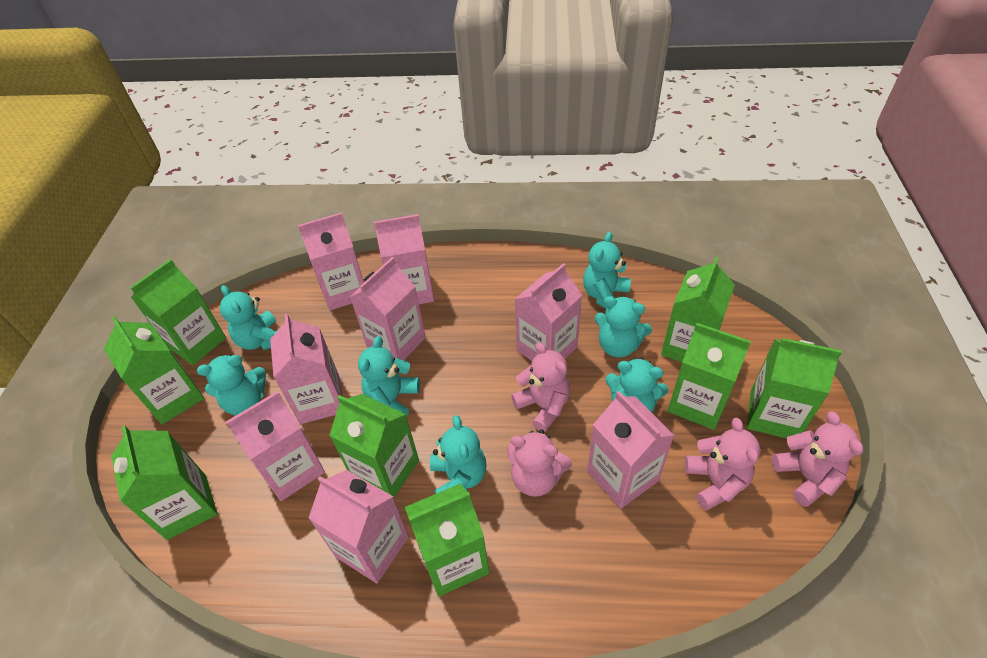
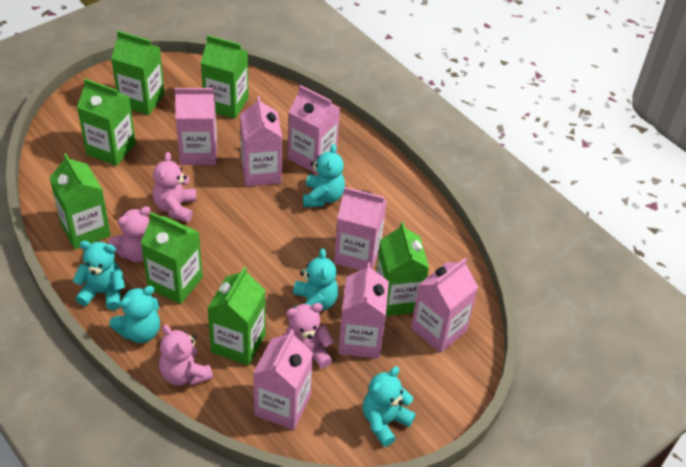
green carton: [104,316,204,424] [111,426,218,540] [130,259,226,365] [329,394,419,498] [405,483,490,597] [661,257,735,362] [668,323,751,430] [747,338,842,439] = 8 -> [49,153,111,249] [77,79,136,166] [111,31,165,115] [141,212,203,304] [201,35,249,119] [207,267,266,366] [376,222,429,316] = 7
pink carton: [226,391,325,501] [270,314,343,424] [298,212,364,310] [308,470,409,583] [350,257,426,360] [374,214,434,304] [515,263,582,361] [587,391,675,509] = 8 -> [175,88,217,165] [240,96,282,187] [253,330,313,430] [288,85,340,174] [334,187,387,270] [338,263,389,359] [411,258,478,353] = 7
turquoise teddy bear: [197,354,266,416] [220,285,278,350] [358,336,420,417] [430,415,486,494] [583,232,631,309] [595,296,652,358] [605,357,668,413] = 7 -> [73,241,125,310] [109,286,160,343] [293,249,338,313] [303,144,345,207] [363,366,416,447] = 5

